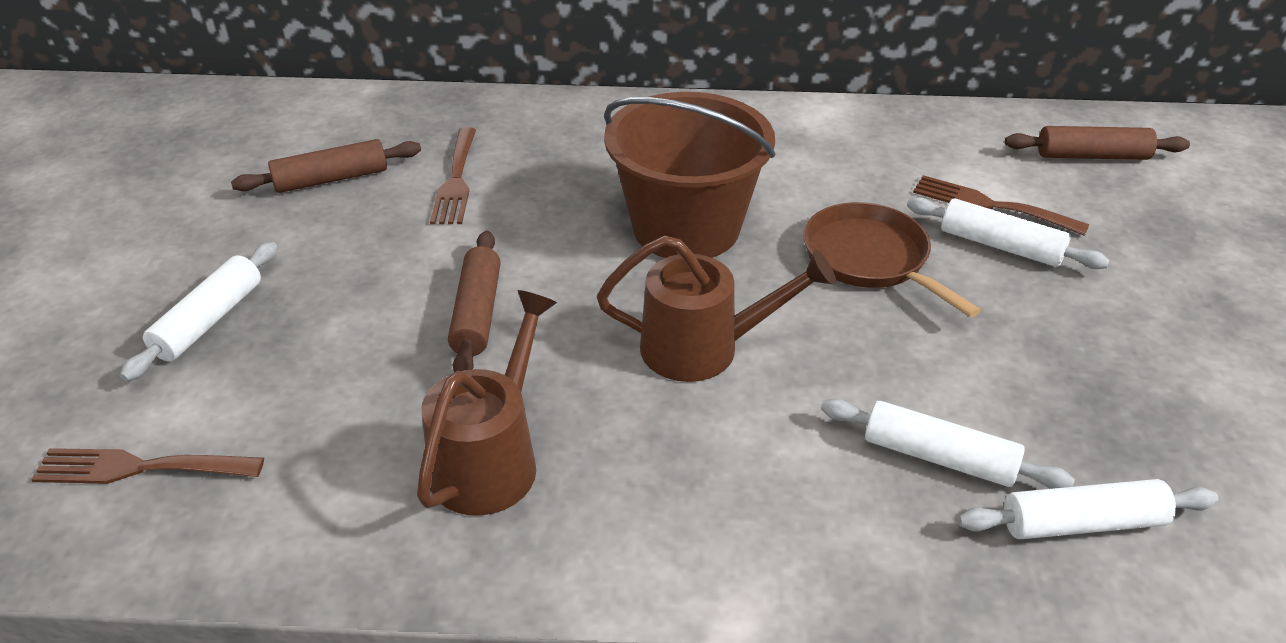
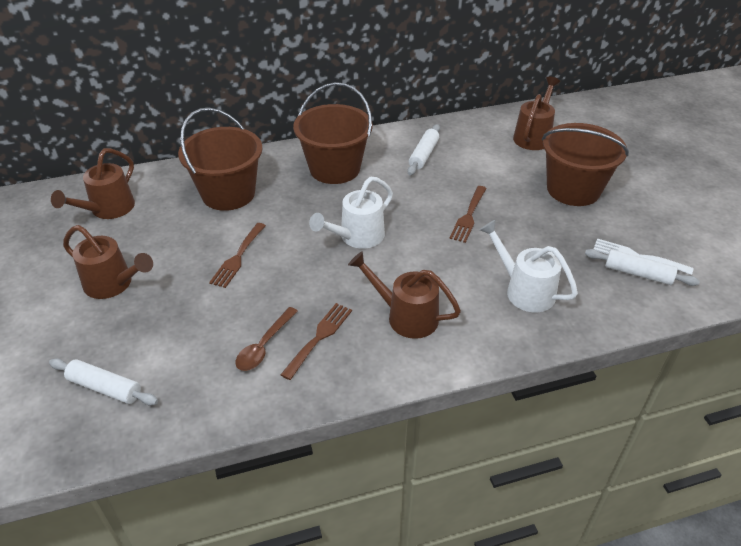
brown bucket: [604,92,776,258] = 1 -> [178,108,263,211] [293,82,373,184] [542,123,629,206] = 3
brown pan: [803,202,981,318] = 1 -> none = 0
brown rolling pin: [231,139,421,193] [448,231,501,372] [1005,126,1190,160] = 3 -> none = 0
brown spoon: none = 0 -> [236,307,297,371] = 1
brown watering can: [417,290,557,516] [597,236,836,382] = 2 -> [51,148,135,219] [63,225,153,299] [348,251,461,339] [513,77,560,150] = 4
white fork: none = 0 -> [594,239,693,275] = 1
white rolling pin: [120,242,277,381] [821,399,1075,489] [907,197,1110,269] [958,479,1219,539] = 4 -> [49,358,158,406] [407,124,440,175] [585,249,700,286] = 3
white watering can: none = 0 -> [309,177,393,249] [479,220,578,312] = 2

